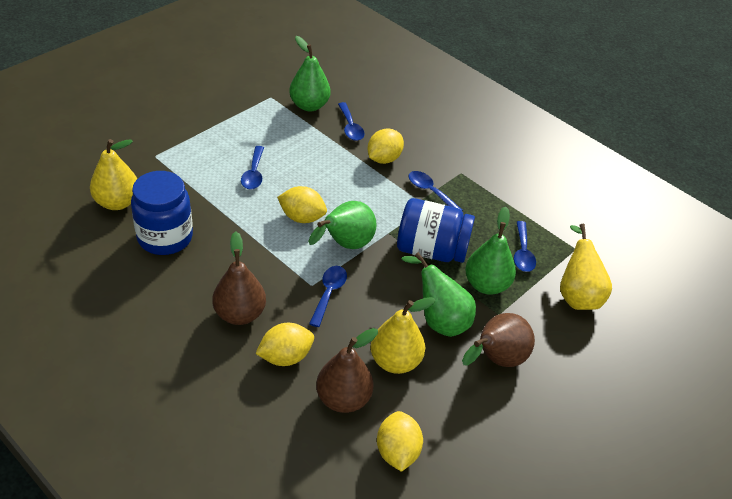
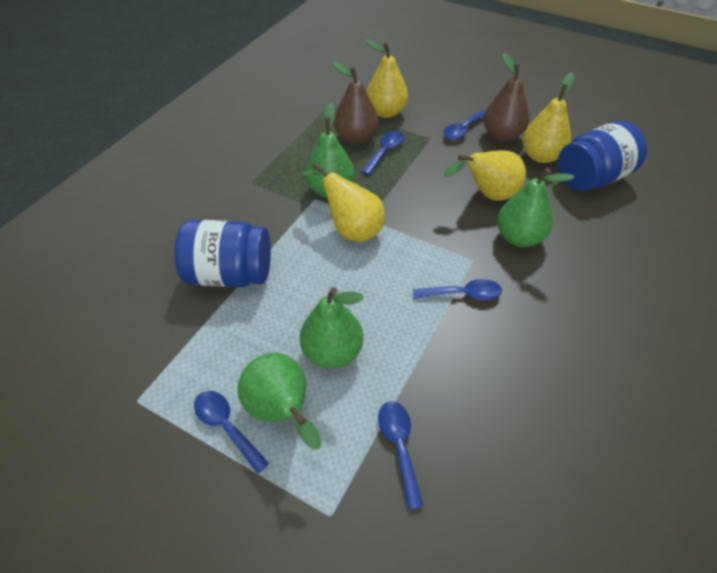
brown pear: [212,232,266,325] [316,328,378,413] [462,313,535,367] = 3 -> [333,61,379,144] [483,53,529,141] = 2
yellow lemon: [255,323,314,366] [277,186,327,223] [367,128,404,164] [377,411,423,472] = 4 -> none = 0
yellow pear: [90,139,137,210] [370,297,436,374] [560,224,612,310] = 3 -> [301,162,385,242] [366,39,408,118] [444,150,526,201] [522,73,575,163] = 4

